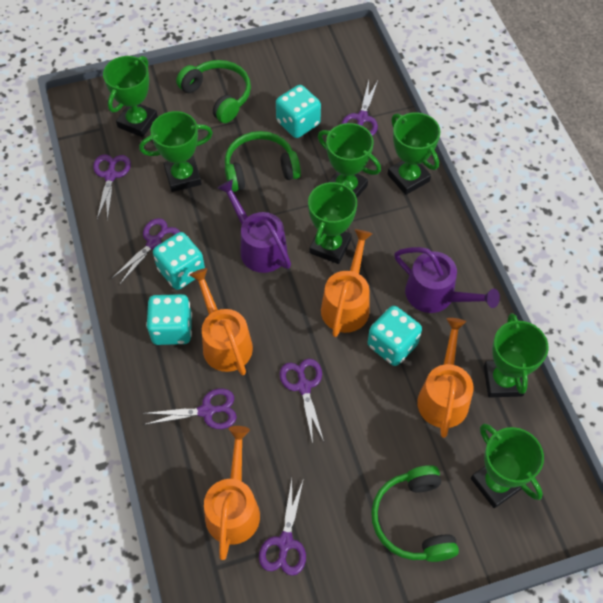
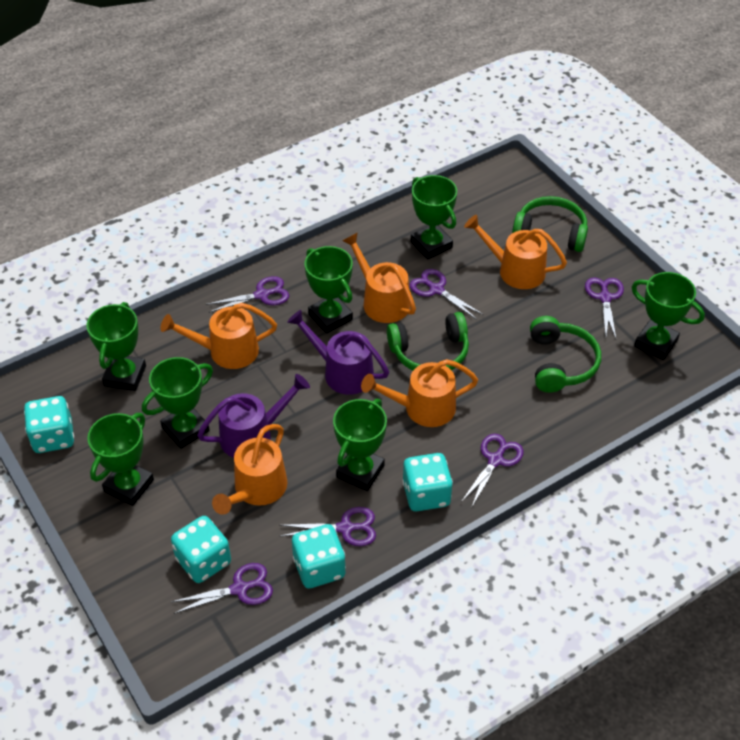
orange watering can: [189,268,253,375] [204,426,260,560] [321,229,373,337] [417,318,474,438] = 4 -> [160,303,277,369] [212,424,287,515] [342,232,416,323] [361,359,478,427] [464,215,567,289] = 5

